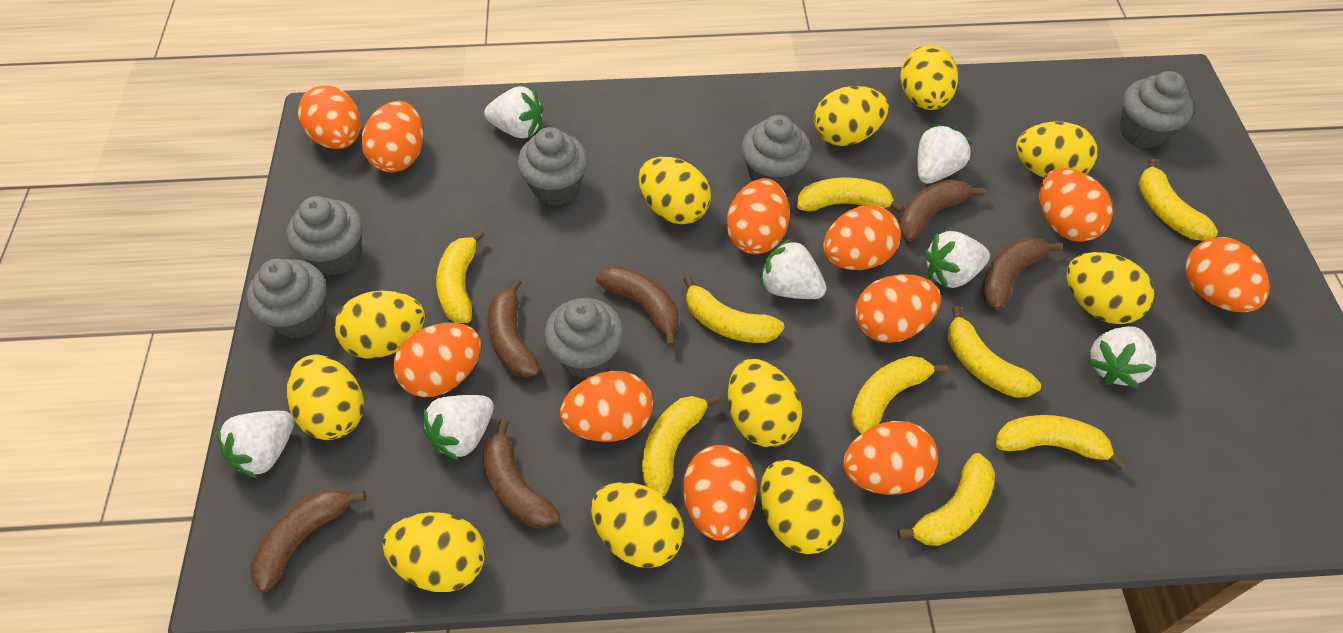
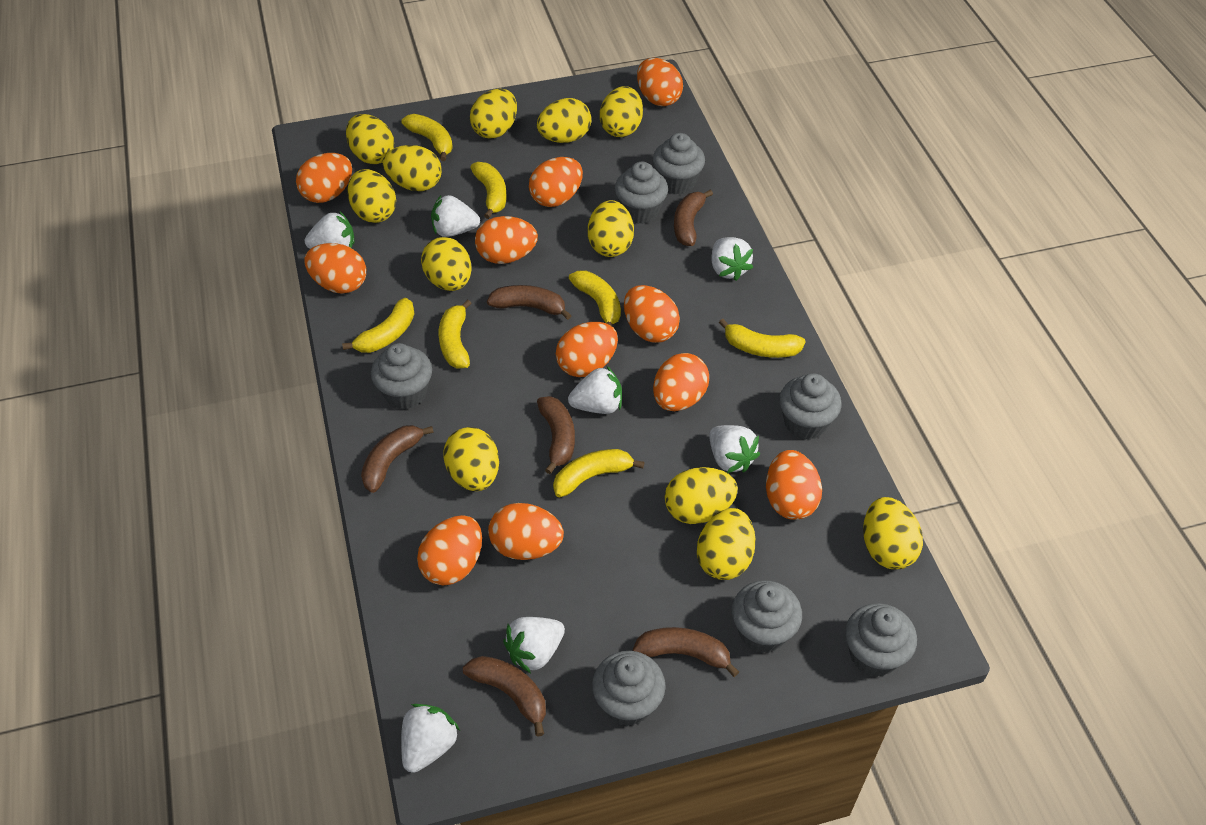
grey cupcake: [246,259,327,338] [287,196,362,275] [517,127,588,206] [544,298,623,379] [741,115,811,190] [1119,71,1194,148] = 6 -> [371,343,432,410] [592,651,666,726] [615,162,668,224] [653,133,705,195] [732,580,802,653] [779,373,842,440] [845,603,917,677] = 7
yellow banana: [436,230,485,323] [642,394,720,496] [683,276,784,343] [797,177,904,213] [851,356,947,434] [897,453,995,546] [948,306,1041,398] [996,415,1126,469] [1139,158,1218,241] = 9 -> [342,298,414,353] [402,114,453,161] [438,299,472,368] [470,162,507,219] [553,449,645,497] [569,271,621,326] [719,319,806,358] = 7
yellow egg: [287,354,364,440] [335,291,425,359] [382,512,485,592] [591,482,684,568] [638,157,711,224] [728,359,802,447] [760,460,844,554] [814,86,889,146] [900,45,958,110] [1016,121,1097,178] [1067,252,1154,324] = 11 -> [346,114,394,164] [348,169,396,223] [383,145,442,191] [421,237,471,291] [443,427,499,491] [470,89,517,139] [537,98,591,143] [588,200,634,257] [600,86,643,137] [665,467,738,524] [697,508,756,580] [863,497,923,569] = 12

